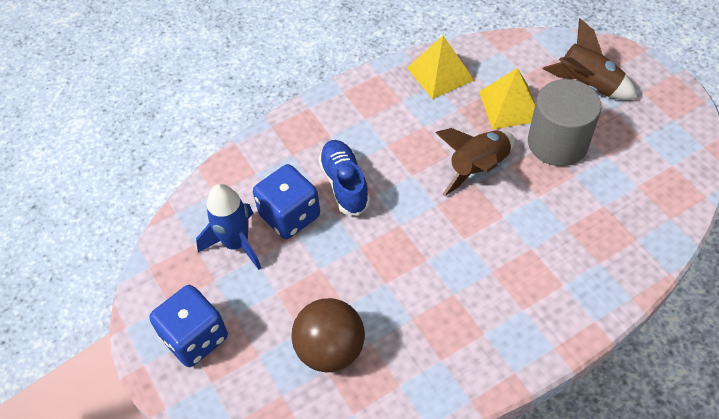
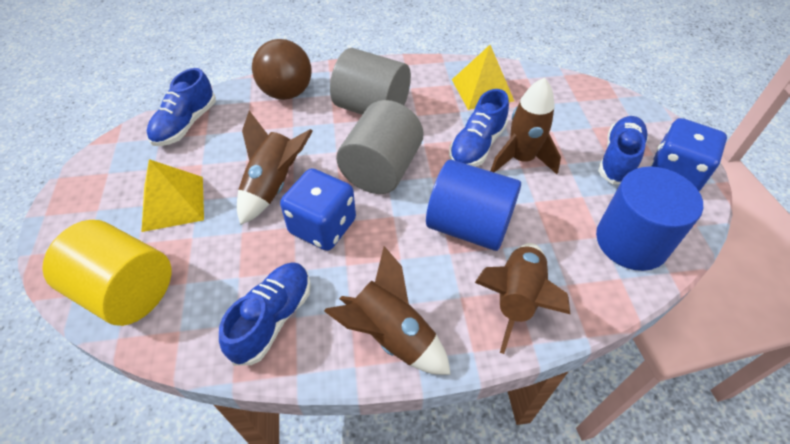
blue cylinder: none = 0 -> [426,160,521,251] [596,166,703,271] = 2
blue rocket: [196,184,261,270] = 1 -> none = 0
blue shoe: [318,140,370,216] = 1 -> [147,68,216,146] [219,262,311,366] [449,89,509,167] [598,116,648,184] = 4
brown rocket: [436,128,515,196] [543,18,638,100] = 2 -> [237,111,313,225] [324,246,451,375] [475,243,571,354] [491,78,561,174] = 4
grey cylinder: [528,79,602,166] = 1 -> [330,48,411,115] [336,100,423,194] = 2
yellow cylinder: none = 0 -> [42,220,171,326] = 1

